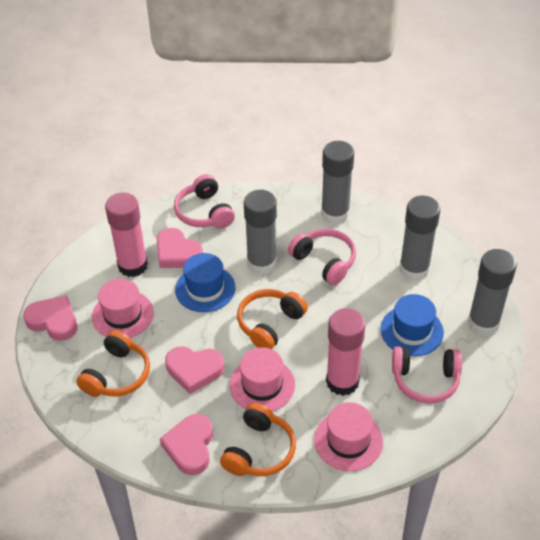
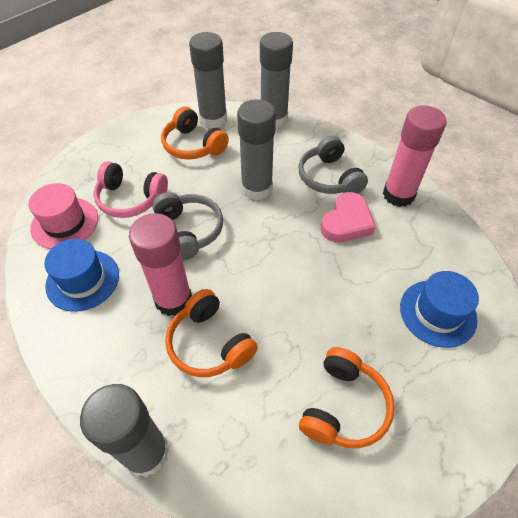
grey headphones: none = 0 -> [152,192,223,261] [299,136,368,194] = 2
pink hat: [92,279,154,338] [230,347,295,411] [314,402,383,471] = 3 -> [29,183,98,249] = 1
pink headphones: [174,174,235,229] [288,228,356,285] [392,347,462,403] = 3 -> [93,161,168,218] = 1
pink heart: [23,295,77,341] [157,228,203,268] [160,414,213,475] [165,346,224,394] = 4 -> [321,192,376,242] = 1

